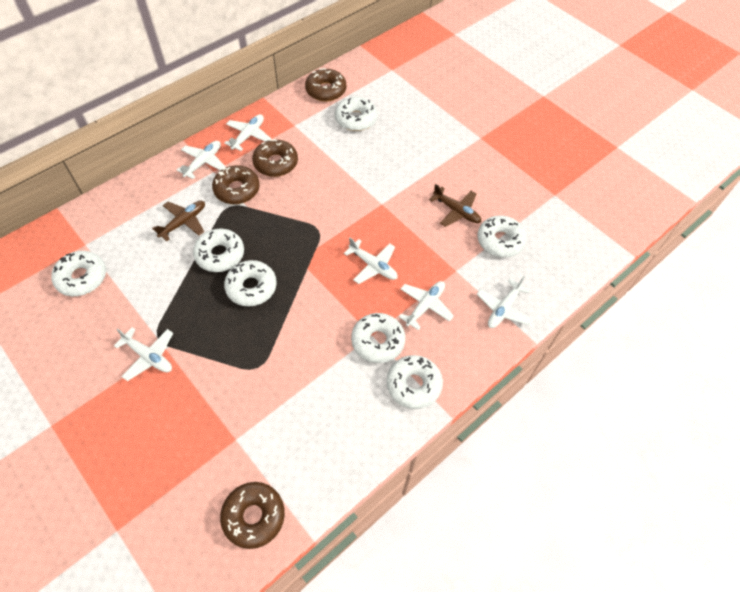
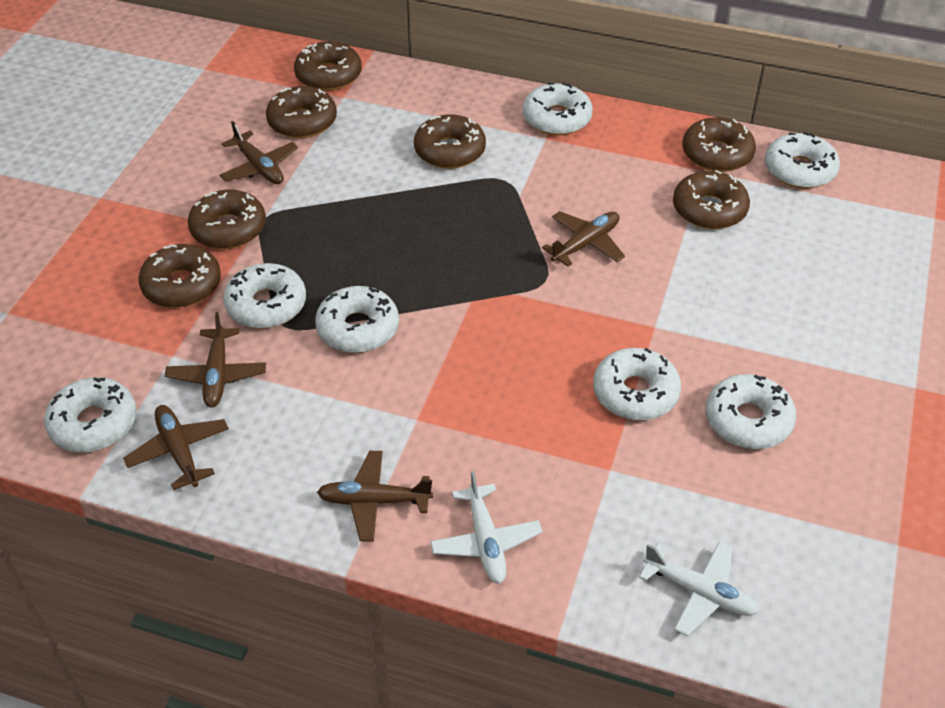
brown donut: [212,165,260,204] [220,482,285,549] [252,139,298,177] [305,68,346,101] = 4 -> [138,244,221,308] [188,190,266,249] [266,86,337,138] [294,42,362,91] [414,114,486,169] [673,170,750,229] [682,117,756,172] = 7
brown plane: [152,201,205,241] [429,184,481,227] = 2 -> [123,405,229,490] [165,312,266,408] [220,121,298,184] [317,451,433,542] [542,211,625,267] = 5
white plane: [114,327,173,381] [177,141,226,179] [224,114,271,151] [344,238,398,284] [399,281,454,330] [477,276,533,328] = 6 -> [430,471,542,584] [639,541,759,636] = 2

